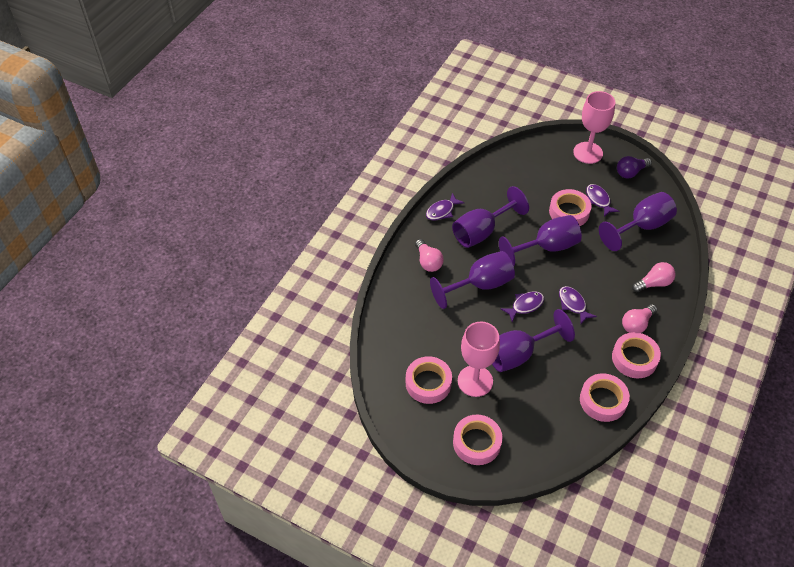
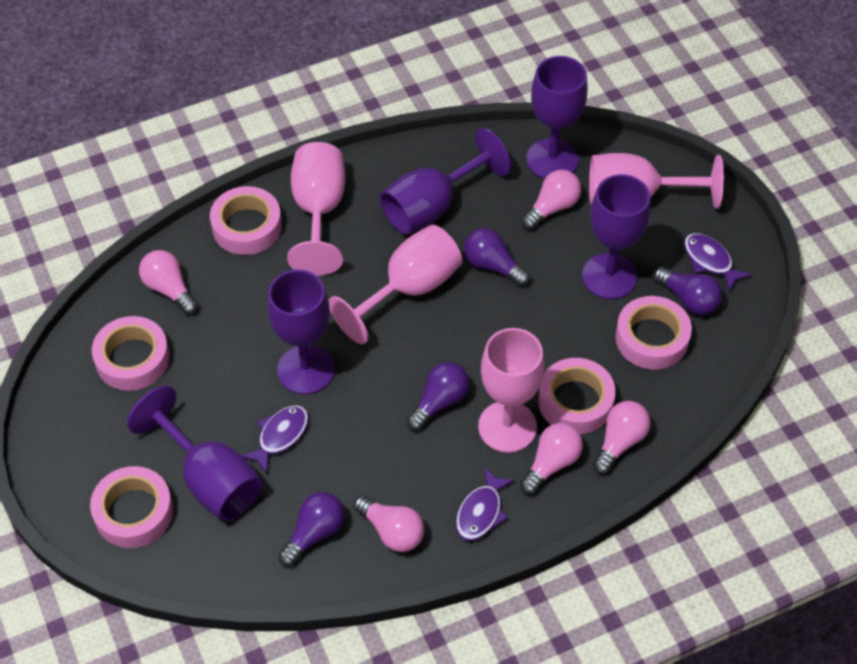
pink goblet: [458,322,500,397] [573,91,615,164] = 2 -> [287,142,345,276] [328,225,462,344] [478,328,544,453] [589,153,724,209] = 4
pink light bulb: [415,239,444,272] [622,304,657,333] [632,262,676,292] = 3 -> [139,250,198,314] [354,495,424,552] [520,423,583,494] [522,170,581,230] [593,401,651,474] = 5
purple fish: [426,193,465,221] [501,291,544,322] [559,286,597,324] [586,184,619,217] = 4 -> [242,405,309,474] [456,467,515,541] [684,233,752,292] = 3
purple light bulb: [617,156,652,179] = 1 -> [278,492,345,566] [407,362,469,431] [464,228,530,286] [653,267,722,315] = 4

